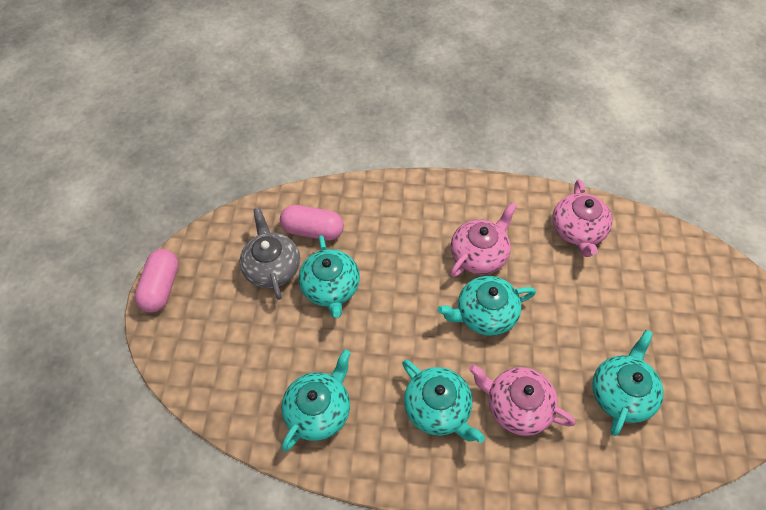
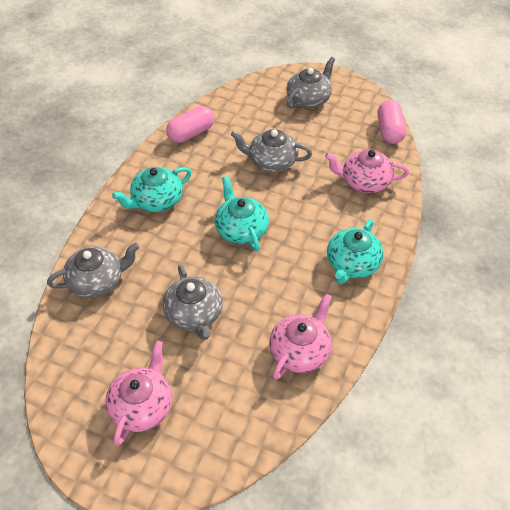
grey teapot: [240,208,300,300] = 1 -> [47,242,139,298] [163,264,223,340] [231,129,312,172] [286,57,335,109] = 4
turquoise teapot: [281,349,351,451] [299,235,360,318] [402,360,485,443] [438,276,536,336] [592,330,664,436] = 5 -> [112,167,192,212] [215,176,269,251] [327,219,384,284] = 3

